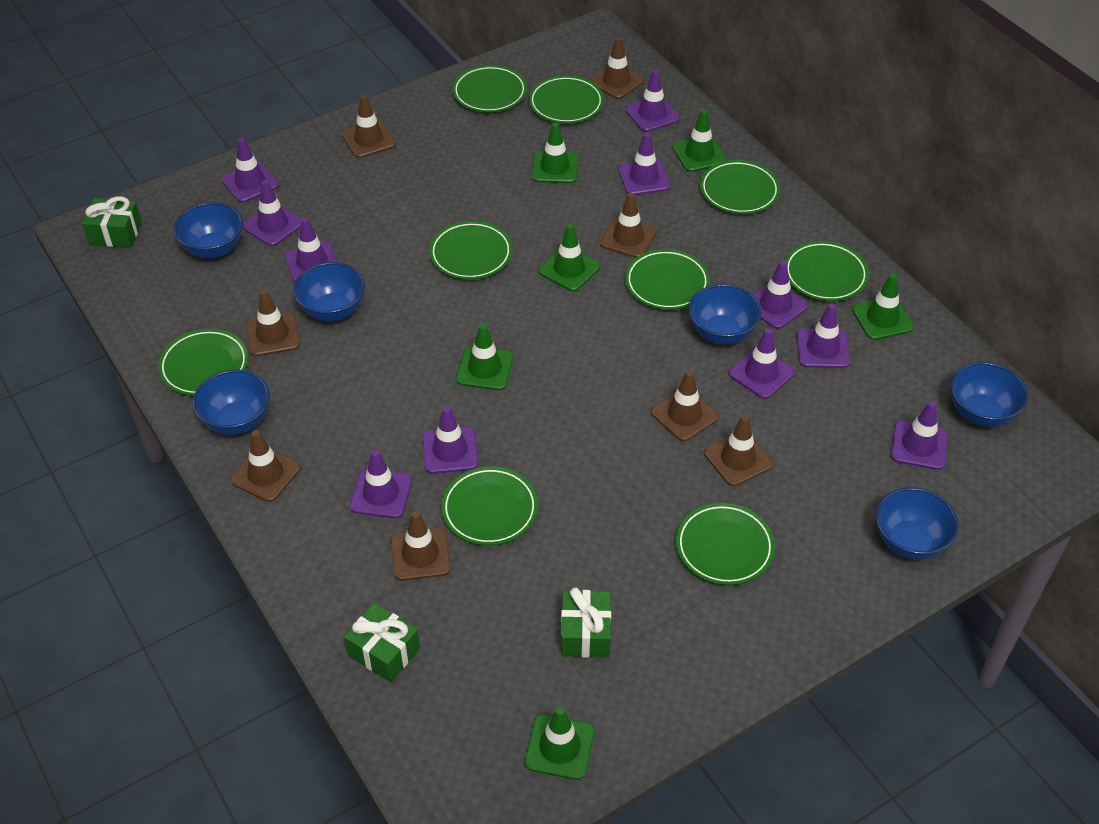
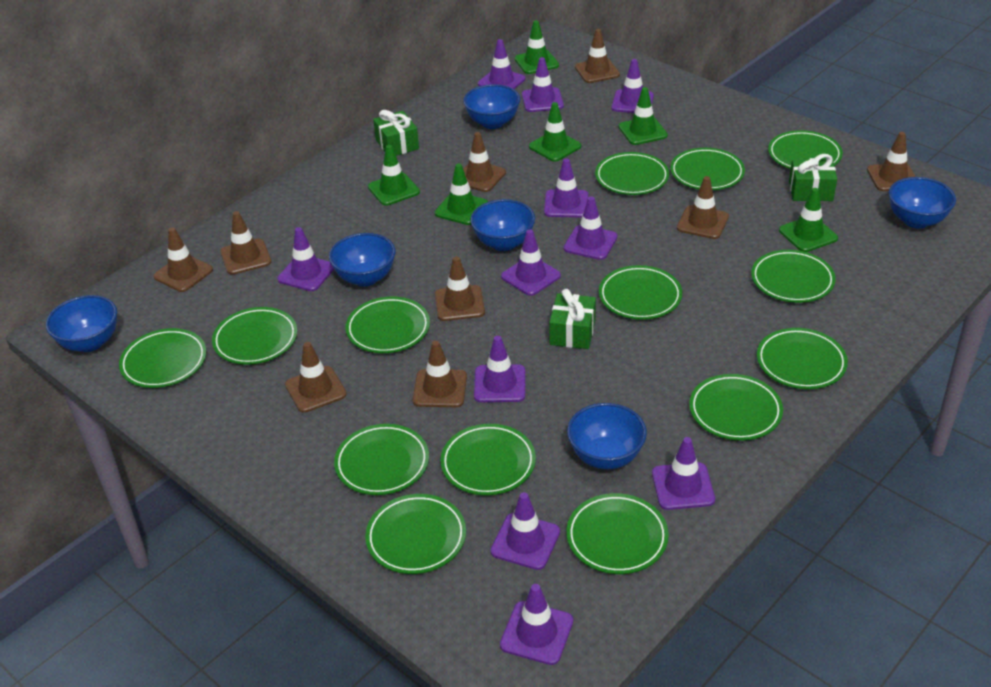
brown traffic cone: [230,430,301,502] [246,290,300,356] [342,95,396,158] [391,511,451,581] [590,37,644,99] [600,193,657,258] [651,370,719,441] [704,415,773,486] = 8 -> [153,228,213,292] [220,211,271,275] [285,342,347,413] [413,341,467,407] [435,256,485,321] [463,132,506,192] [575,29,620,83] [677,176,729,239] [867,132,916,191] = 9
green plate: [158,329,248,396] [429,221,513,280] [441,466,538,546] [452,65,527,113] [529,75,604,124] [625,249,710,310] [676,503,775,585] [700,160,780,214] [785,241,869,301] = 9 -> [119,328,206,388] [212,307,297,365] [334,424,429,495] [345,297,430,353] [365,494,466,574] [440,424,536,495] [566,493,669,574] [595,152,669,195] [599,265,682,320] [670,148,745,190] [689,374,783,440] [751,250,836,303] [757,328,848,389] [768,130,843,169] = 14

